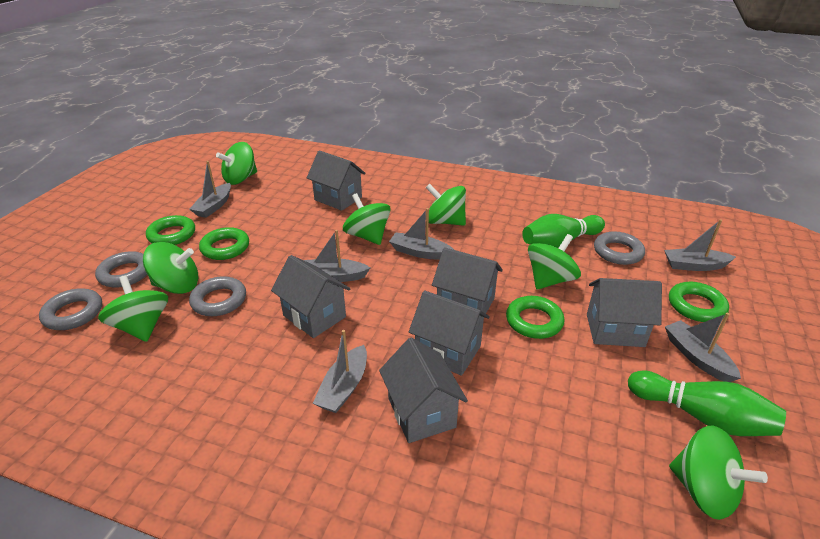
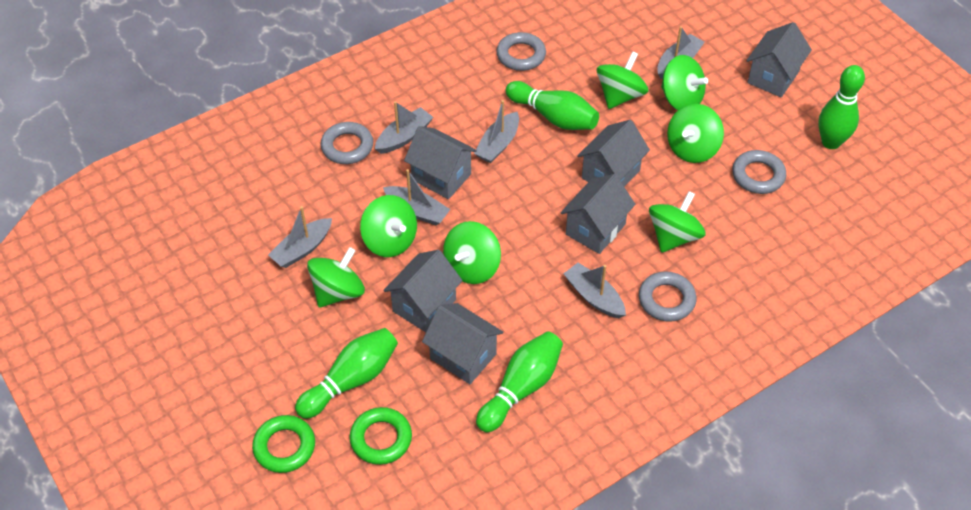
green bowling pin: [522,214,605,248] [628,371,786,436] = 2 -> [295,328,398,419] [476,331,563,432] [506,81,599,130] [818,65,865,149] = 4
green ring: [146,215,195,245] [199,227,249,260] [506,296,564,339] [669,282,729,322] = 4 -> [252,415,315,473] [350,407,412,465] = 2

